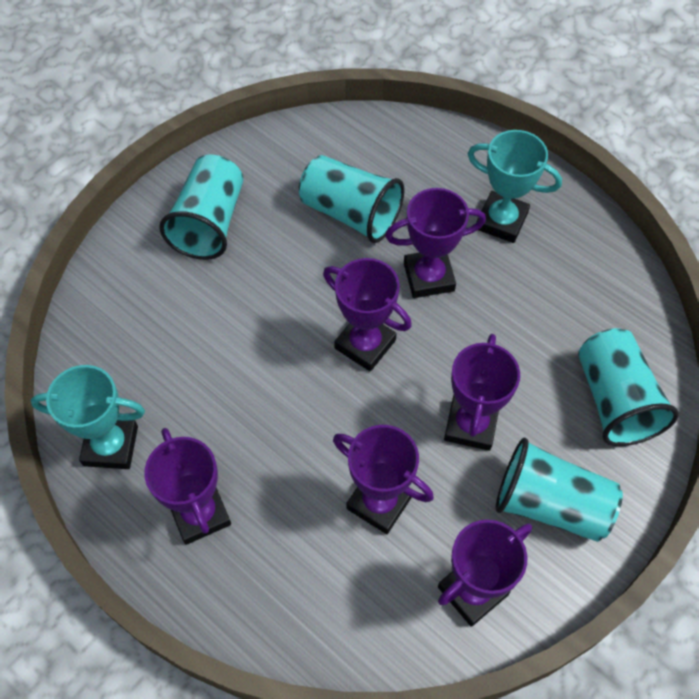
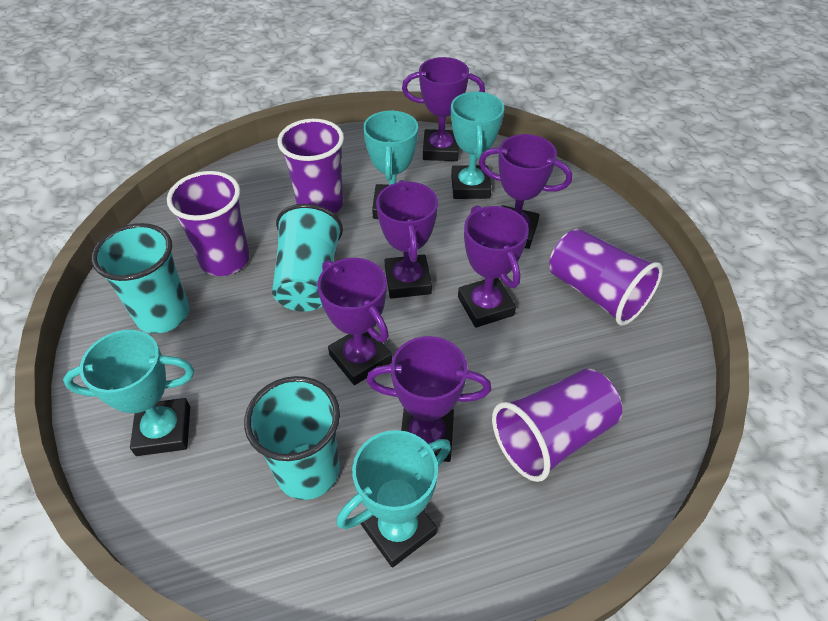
purple cup: none = 0 -> [167,171,250,276] [278,119,344,214] [492,369,622,482] [549,228,663,325] = 4
turquoise cup: [159,155,243,260] [299,155,405,243] [496,438,623,542] [578,328,679,446] = 4 -> [91,223,189,334] [244,376,340,500] [272,204,343,312] = 3
turquoise trophy: [30,365,145,469] [468,130,562,243] = 2 -> [63,330,194,456] [337,430,451,568] [363,110,418,219] [451,92,504,199] = 4

